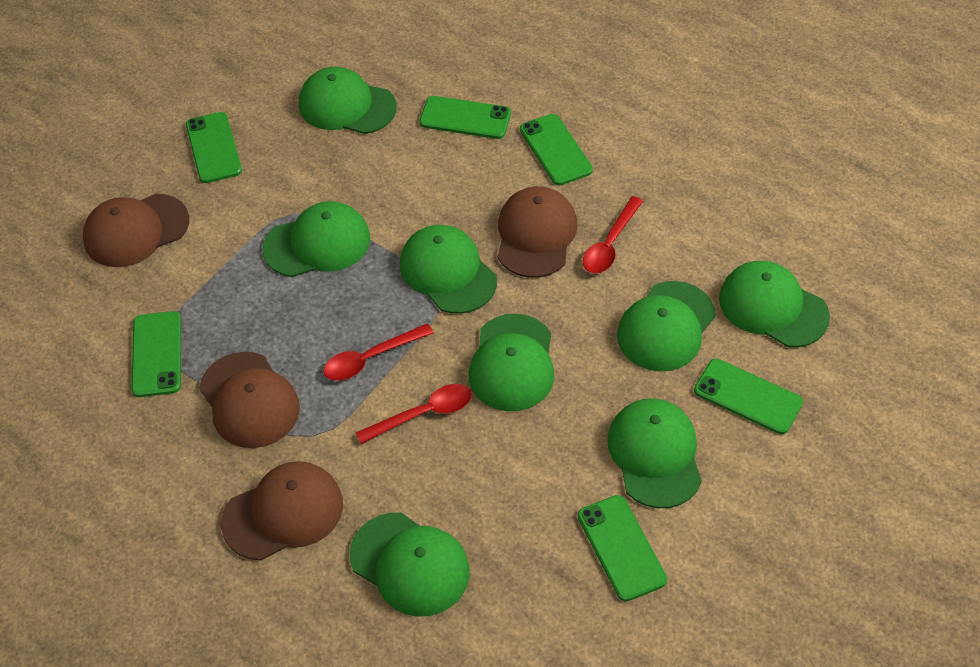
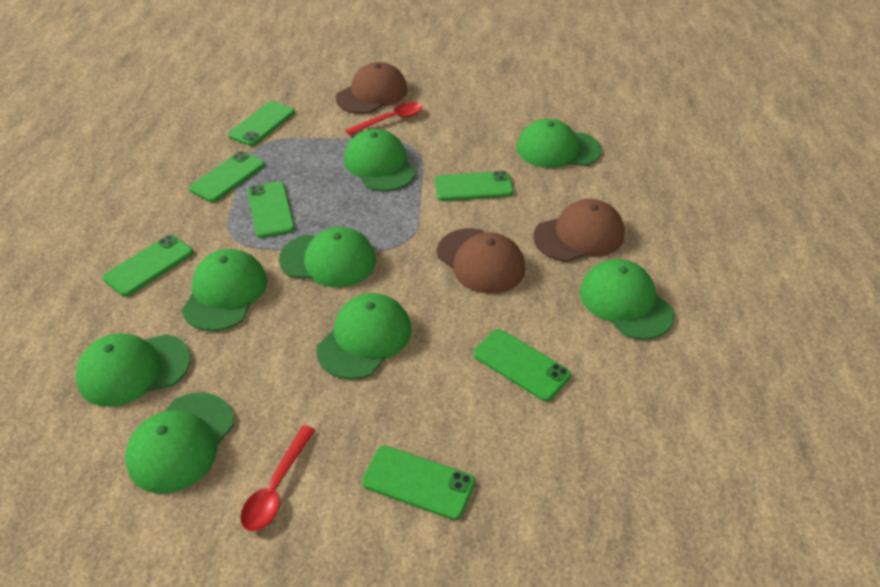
brown cap: [83,194,189,267] [199,352,300,448] [221,461,343,560] [497,186,577,278] = 4 -> [336,62,408,114] [437,228,525,294] [533,199,625,262] = 3
green phone: [131,311,181,397] [186,112,242,183] [419,96,511,139] [520,114,593,185] [578,495,667,601] [694,359,803,434] = 6 -> [103,235,193,297] [189,151,265,202] [228,101,295,146] [247,181,295,238] [362,446,475,520] [435,171,514,201] [473,329,571,401] = 7
red spoon: [323,323,434,381] [356,384,472,444] [583,196,643,274] = 3 -> [240,425,315,531] [346,102,422,135] = 2

